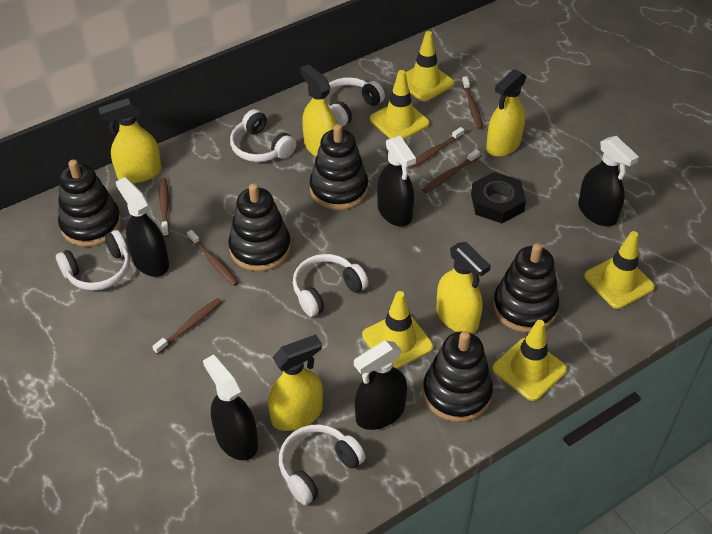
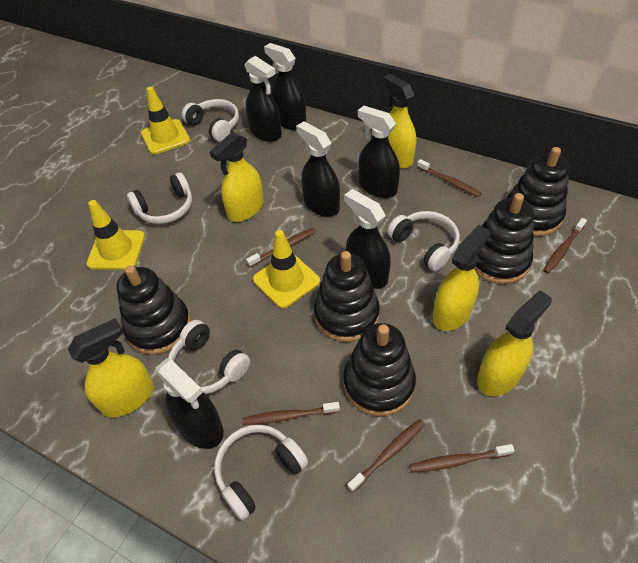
black nut: [471,172,526,223] = 1 -> none = 0
black spray bottle: [116,177,169,277] [203,354,258,461] [354,340,407,430] [377,136,416,227] [578,136,639,226] = 5 -> [155,358,224,449] [245,56,282,142] [264,43,306,130] [296,121,340,217] [344,189,391,289] [358,105,400,198] = 6
yellow traffic cone: [362,291,433,369] [370,70,430,140] [405,31,454,102] [492,320,567,401] [584,231,655,309] = 5 -> [86,200,145,270] [141,86,190,154] [253,230,320,308] = 3

